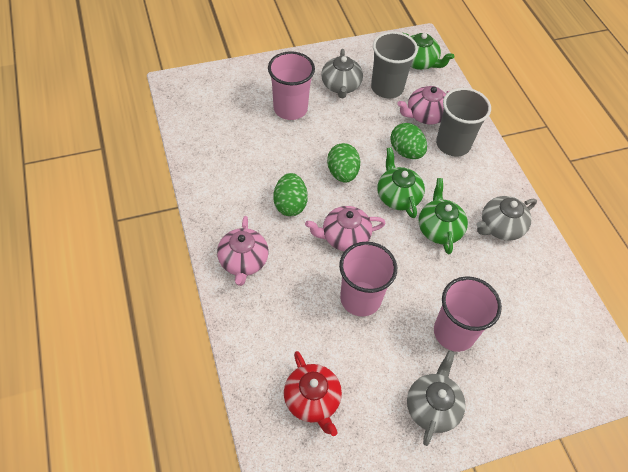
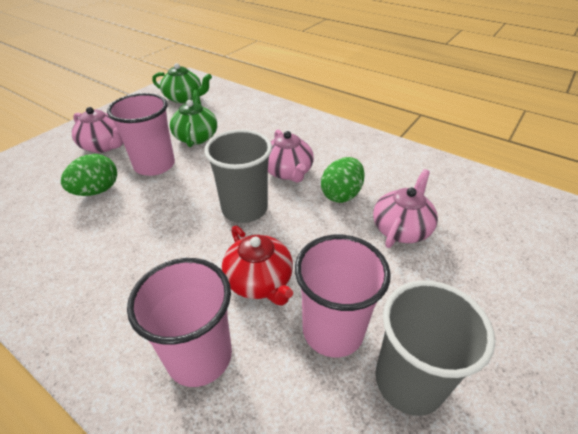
green egg: [273,173,308,216] [327,143,360,183] [390,123,427,159] = 3 -> [61,154,117,196] [321,157,365,203] = 2
green teapot: [377,147,425,218] [404,33,454,70] [419,178,468,254] = 3 -> [152,63,212,103] [170,90,217,147] = 2
grey teapot: [321,49,363,98] [407,350,466,446] [476,196,537,240] = 3 -> none = 0

